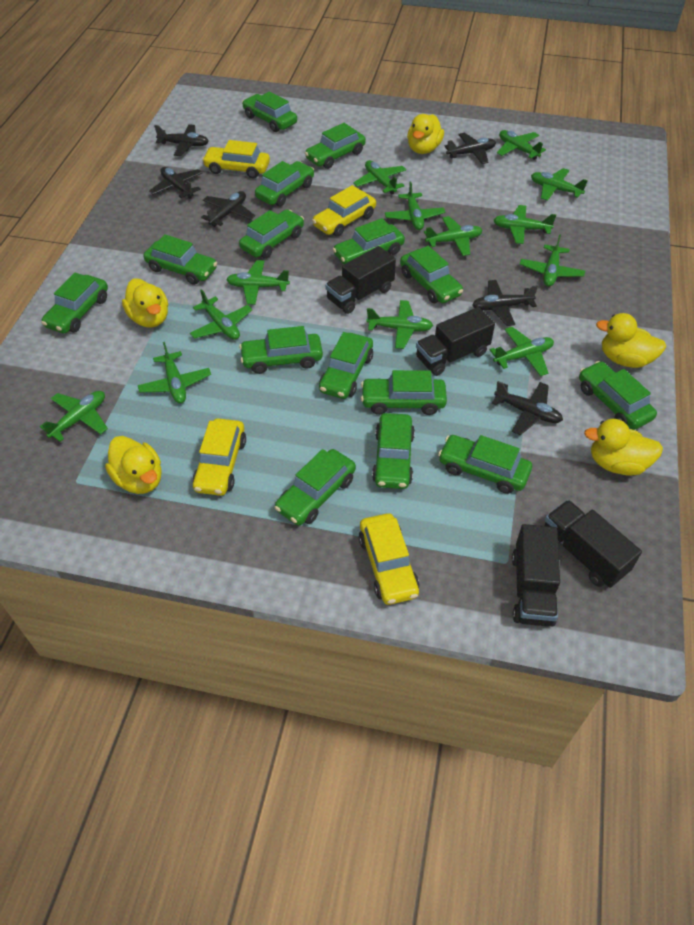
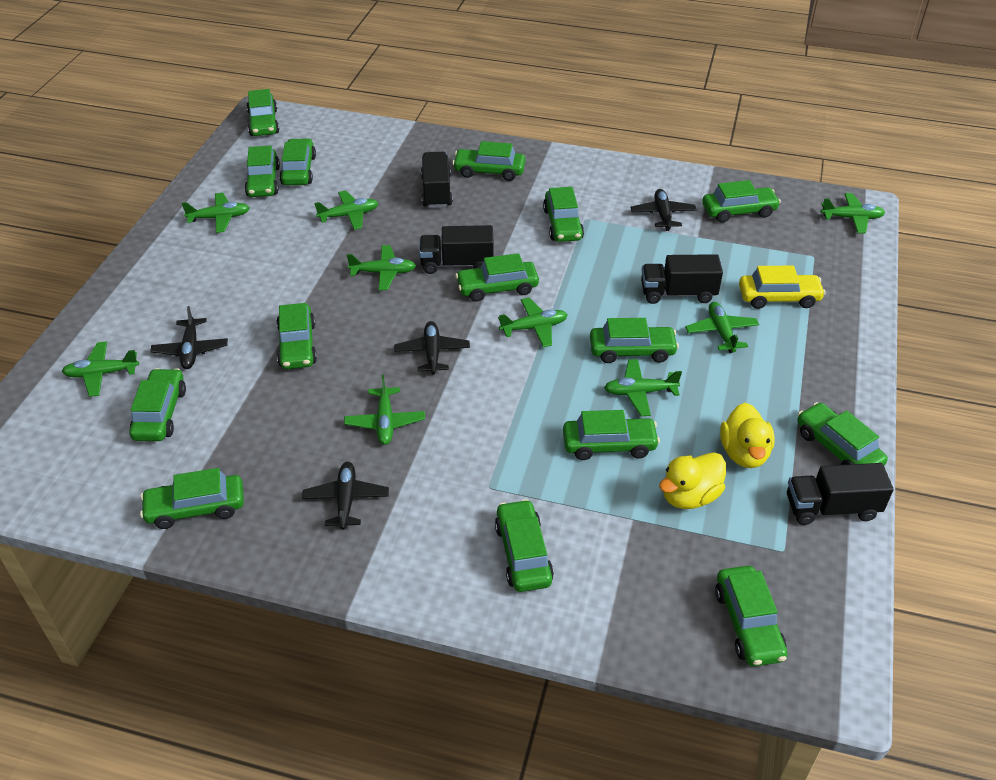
black plane: [149,167,203,199] [154,124,209,156] [201,191,255,227] [444,133,496,164] [472,280,538,326] [492,381,563,435] = 6 -> [150,306,228,369] [302,462,389,530] [394,321,470,375] [630,189,697,231] = 4
green plane: [40,391,108,442] [138,342,211,403] [190,289,253,340] [226,260,290,305] [353,160,406,195] [366,300,433,349] [385,182,445,230] [424,216,483,256] [490,327,554,376] [493,205,556,244] [497,130,546,160] [520,234,585,287] [531,168,588,201] = 13 -> [62,341,139,397] [181,193,249,233] [314,190,378,230] [344,374,425,445] [347,245,416,290] [498,298,568,347] [604,359,682,416] [685,302,759,353] [821,193,885,233] = 9
yellow car: [192,418,246,496] [202,140,270,178] [312,185,376,237] [359,513,419,605] = 4 -> [739,266,826,309] = 1
yellow duck: [105,436,162,494] [122,278,168,328] [407,114,444,154] [584,419,663,476] [596,313,666,368] = 5 -> [659,452,726,509] [720,403,775,468] = 2

